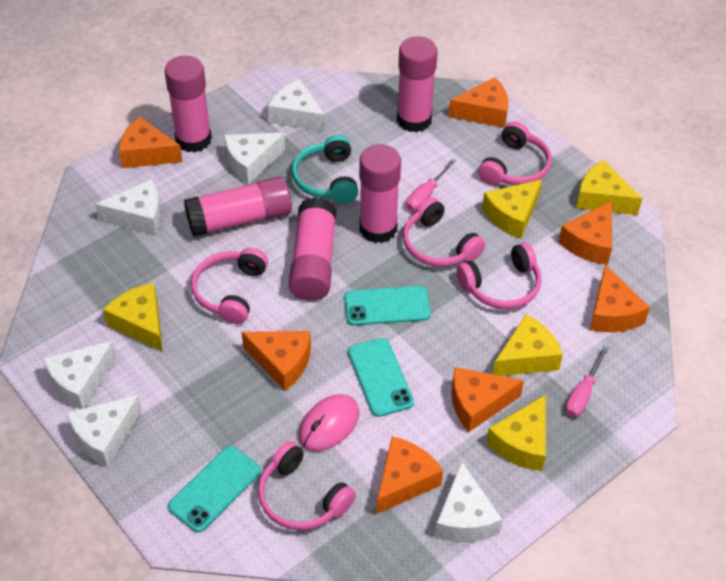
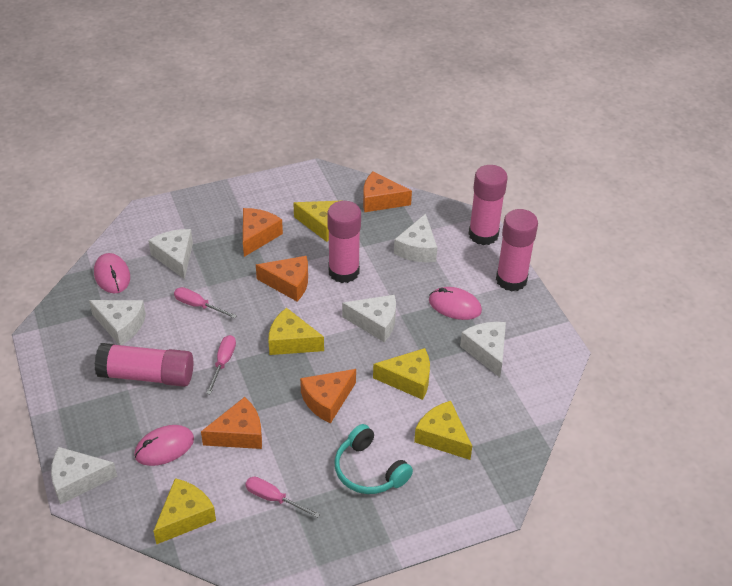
orange cheese: [119,117,183,168] [242,331,311,391] [376,436,443,514] [449,78,508,128] [452,367,524,432] [559,201,612,265] [590,265,650,332] = 7 -> [201,397,262,449] [243,208,283,257] [256,256,308,301] [300,369,356,423] [363,171,412,212] = 5
pink glue stick: [164,56,212,153] [184,176,292,237] [289,197,337,301] [359,144,401,243] [397,36,438,132] = 5 -> [94,343,193,387] [327,201,361,283] [469,165,508,245] [496,209,538,291] = 4
pink headphones: [191,248,268,324] [258,441,356,530] [403,197,485,267] [456,242,541,309] [478,122,551,185] = 5 -> none = 0
pink mouse: [299,394,359,451] = 1 -> [94,253,130,294] [134,425,194,466] [429,287,482,320] = 3
pink screwdriver: [406,158,457,211] [566,346,609,417] = 2 -> [174,287,237,319] [206,335,236,395] [245,477,320,518] = 3
turquoise phone: [168,446,261,532] [344,286,431,326] [348,338,414,417] = 3 -> none = 0

